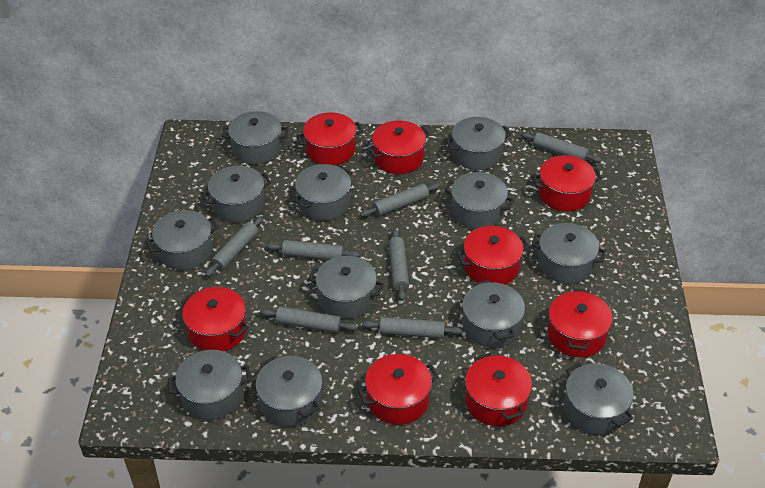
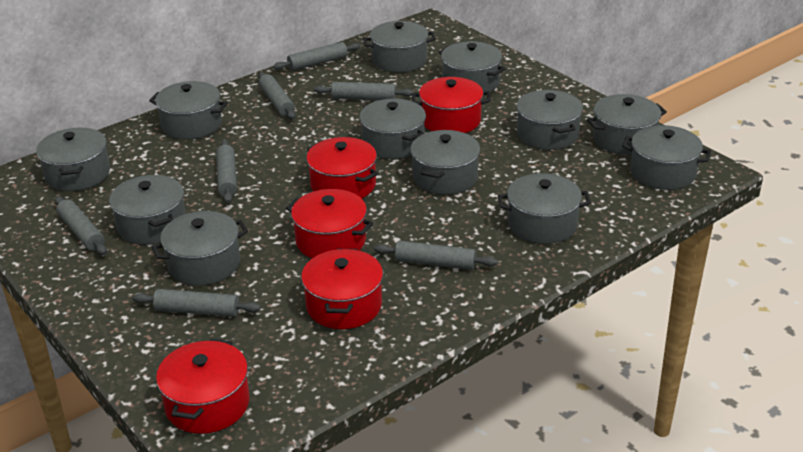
red pot: [181,287,249,351] [297,112,363,165] [358,354,439,425] [367,120,430,174] [457,226,529,285] [465,353,532,426] [532,155,602,212] [547,289,613,357] = 8 -> [156,339,249,434] [286,189,374,258] [301,249,383,329] [306,137,378,199] [412,77,491,133] = 5

